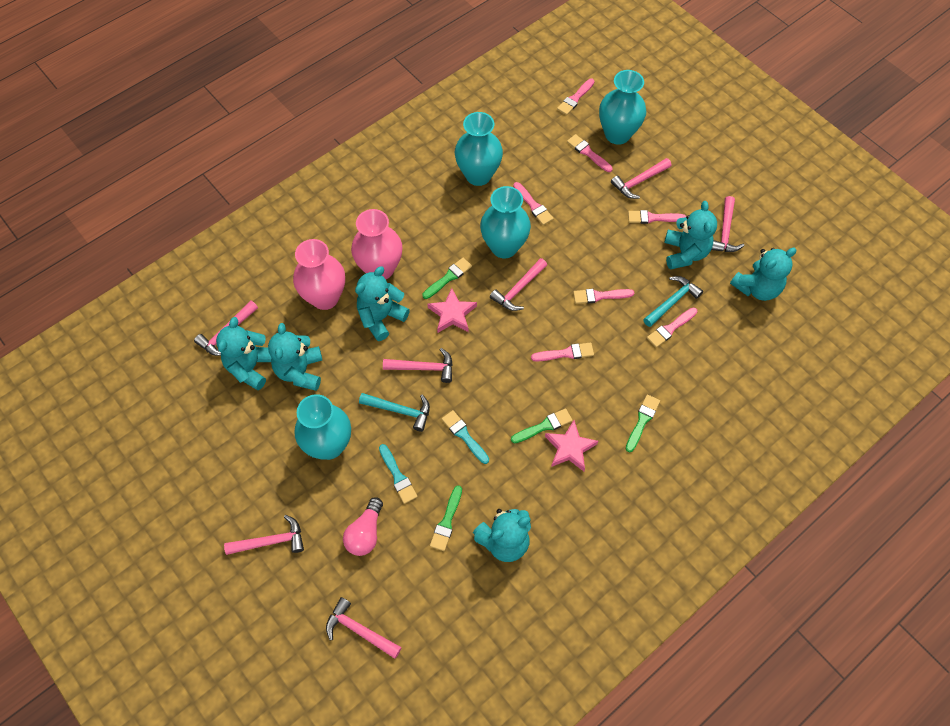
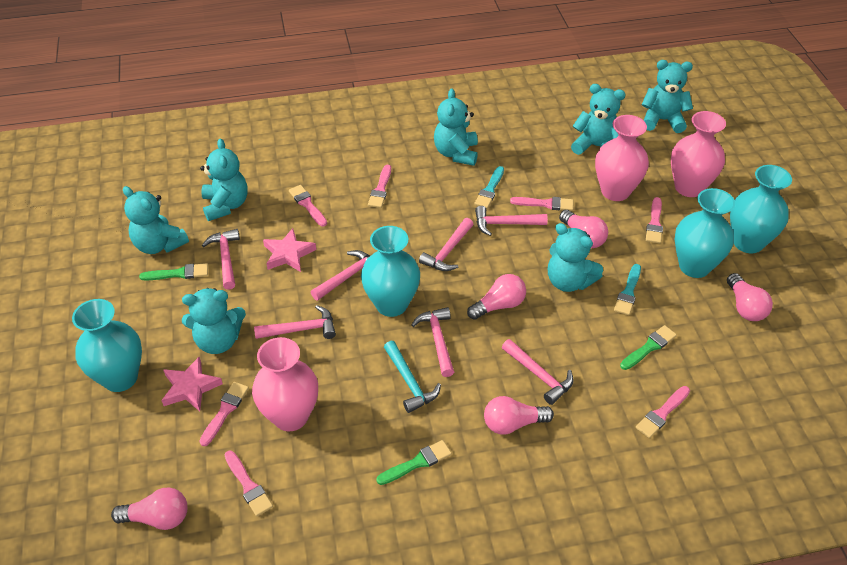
green brush: [422,258,472,299] [430,485,462,551] [511,408,572,443] [626,395,660,452] = 4 -> [139,263,208,281] [376,440,452,485] [620,325,677,370] = 3
pink light bulb: [343,497,383,556] = 1 -> [111,487,187,530] [467,274,526,320] [484,396,554,434] [559,210,608,248] [727,273,773,321] = 5
pink vase: [293,239,345,310] [351,209,402,279] = 2 -> [252,337,318,432] [595,115,649,201] [671,111,726,197] = 3
turquoise hammer: [359,393,430,432] [643,276,703,327] = 2 -> [384,341,441,413] = 1
turquoise teddy bear: [216,317,272,390] [268,323,322,391] [355,267,410,341] [473,509,531,562] [664,201,717,270] [730,248,796,301] = 6 -> [123,186,189,254] [182,288,246,354] [200,138,248,221] [434,89,478,166] [548,223,603,292] [571,84,626,155] [642,60,693,133] = 7

